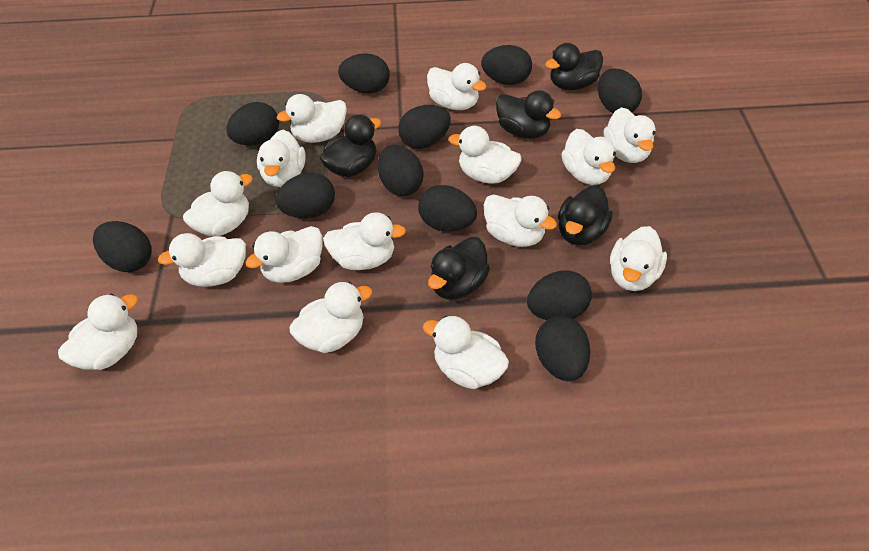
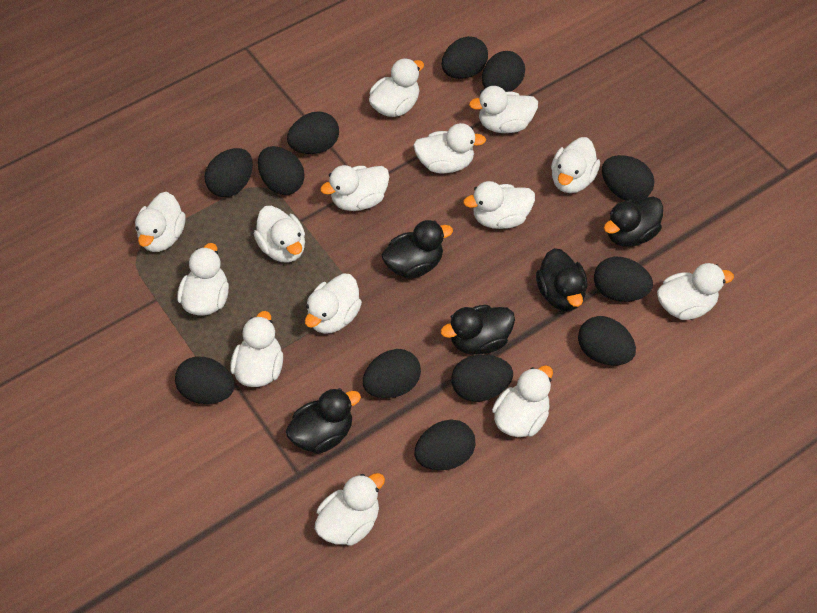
black egg: [93,221,152,272] [227,102,279,145] [275,173,335,218] [338,53,390,93] [378,145,423,196] [398,105,451,149] [418,185,477,232] [481,45,532,85] [527,270,592,320] [535,316,590,381] [598,68,642,113] = 11 -> [175,357,234,404] [205,148,253,197] [258,146,305,195] [287,111,339,154] [363,349,421,398] [414,420,475,470] [442,36,488,79] [451,355,513,402] [482,51,525,92] [578,316,636,366] [594,257,653,302] [602,155,655,201] = 12
white duck: [58,294,138,370] [158,233,246,287] [183,171,253,236] [245,226,322,283] [257,130,306,187] [277,94,347,143] [289,282,372,353] [323,212,406,270] [423,316,509,389] [427,63,487,110] [448,126,522,184] [484,194,557,247] [561,129,616,185] [604,107,656,163] [610,226,667,291] = 15 -> [135,192,185,252] [177,243,229,316] [230,311,283,387] [254,206,305,263] [305,273,362,334] [315,473,385,546] [320,165,389,211] [369,58,424,117] [413,123,486,174] [463,181,535,229] [469,86,538,133] [492,365,553,437] [551,137,600,193] [657,263,734,320] = 14

